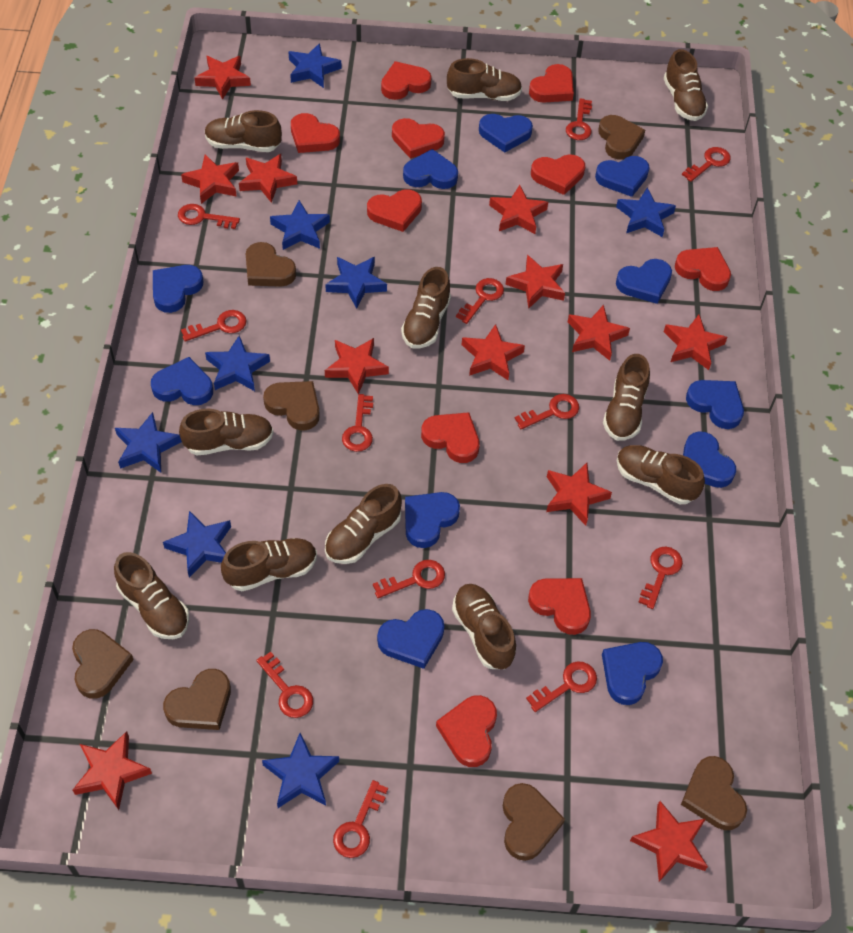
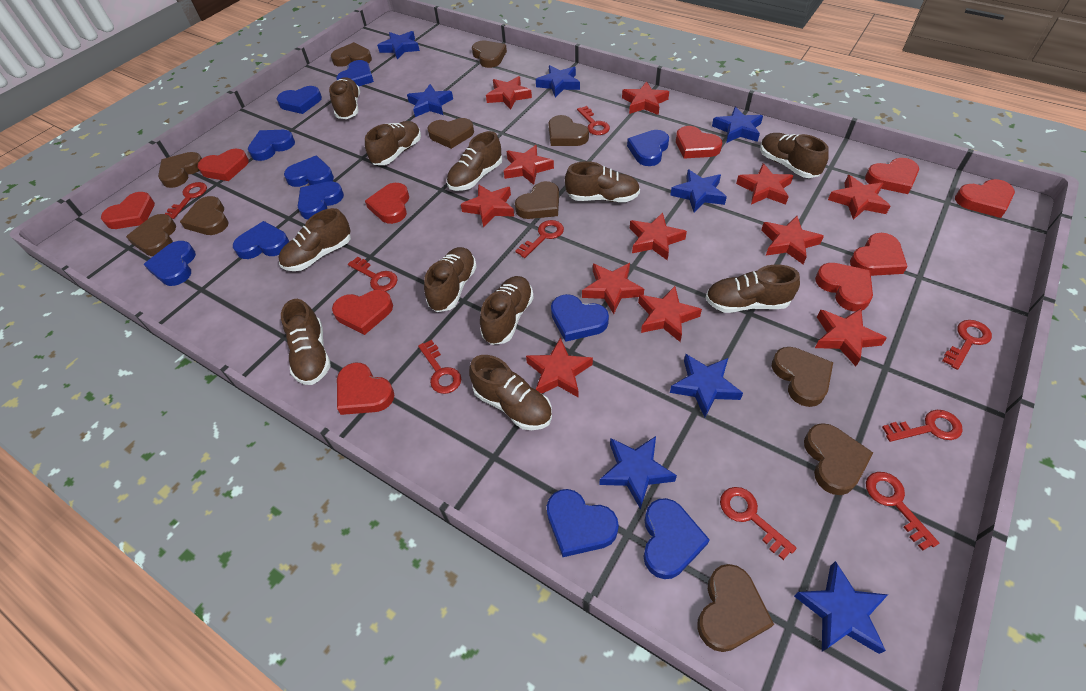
brown heart: [72,629,134,698] [163,669,231,730] [246,242,296,287] [263,381,320,430] [503,783,565,861] [598,115,645,160] [681,756,747,830] = 7 -> [126,214,176,256] [158,152,202,188] [180,196,228,235] [331,42,372,67] [427,118,474,149] [472,41,507,68] [515,181,559,219] [548,115,589,146] [697,564,774,652] [772,347,833,407] [804,423,873,495] = 11
red key: [178,204,240,229] [181,310,247,342] [256,652,313,718] [333,780,388,858] [342,394,373,452] [373,560,445,598] [456,278,504,324] [515,394,579,429] [526,661,597,712] [566,98,592,140] [638,547,683,609] [682,147,731,182] = 12 -> [165,182,207,219] [348,256,398,291] [418,340,461,394] [515,220,564,258] [577,106,610,135] [720,487,797,560] [866,472,939,551] [882,410,963,442] [942,320,992,370] = 9

